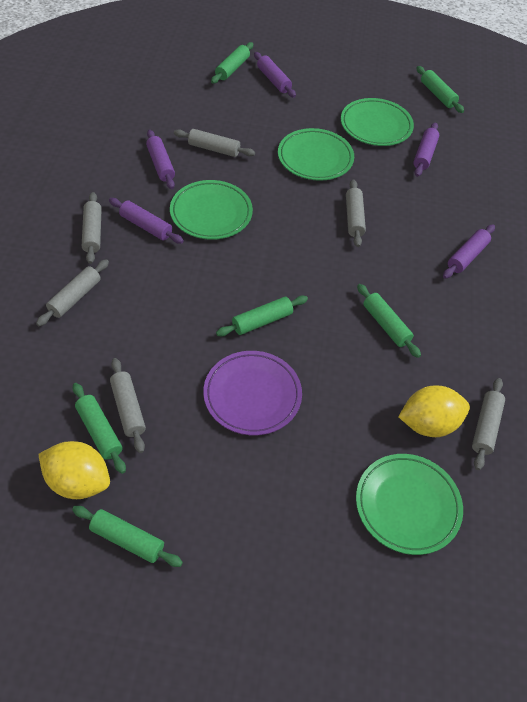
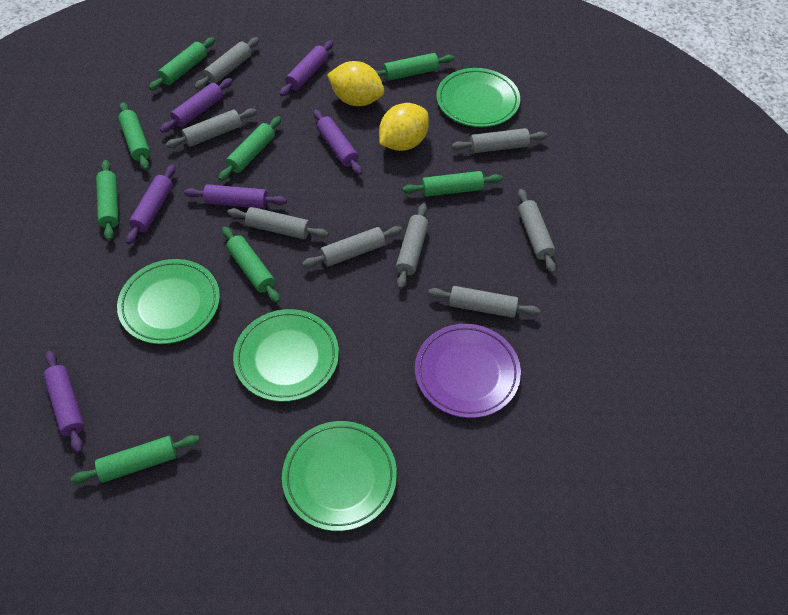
green rolling pin: [72,506,183,567] [73,383,126,474] [211,42,253,84] [216,296,308,337] [357,284,421,358] [416,66,464,113] = 6 -> [71,435,200,484] [96,160,119,241] [118,102,150,170] [149,37,215,90] [218,116,281,181] [222,227,280,303] [376,53,454,81] [402,171,503,197] = 8
grey rolling pin: [36,259,109,326] [82,192,102,264] [110,358,146,453] [174,129,255,157] [346,179,366,247] [472,378,505,470] = 6 -> [166,108,257,148] [194,37,259,90] [227,207,329,239] [302,226,402,268] [396,203,429,289] [428,286,540,318] [452,128,547,153] [518,189,556,273] = 8
purple rolling pin: [109,198,184,244] [146,130,175,189] [254,52,296,98] [413,122,439,177] [443,224,495,279] = 5 -> [43,351,84,453] [126,165,175,244] [160,78,233,133] [184,184,287,209] [280,40,333,96] [313,109,362,175] = 6

